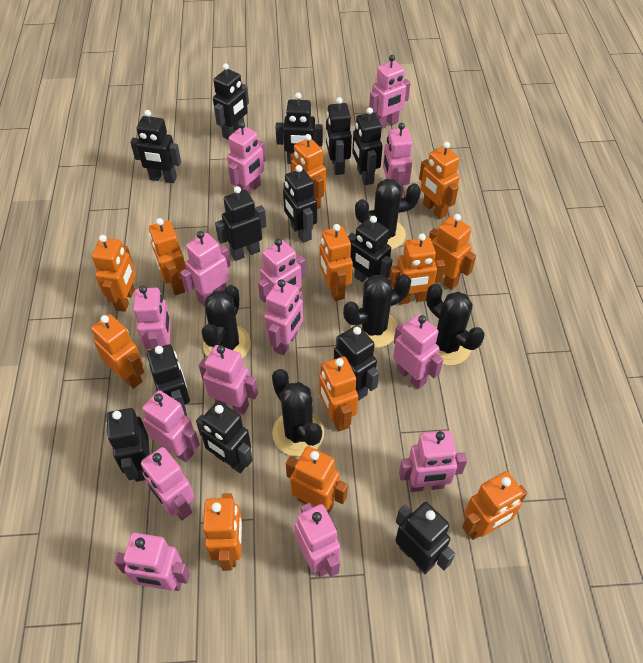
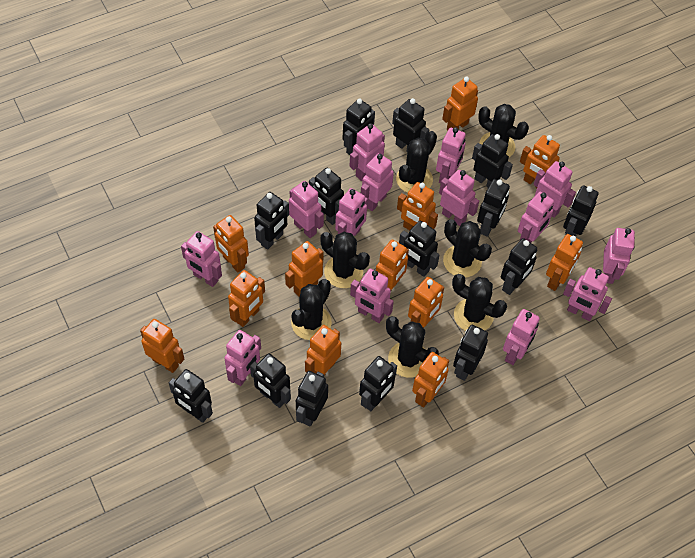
black cactus: [202,285,251,358] [272,369,324,456] [343,274,411,348] [355,179,421,250] [426,284,485,365] = 5 -> [291,279,332,340] [321,232,370,288] [386,316,439,378] [396,131,437,193] [443,219,492,277] [452,274,507,331] [478,104,529,157] = 7
black robot: [106,408,150,482] [130,110,181,183] [147,344,190,416] [196,401,253,473] [213,63,249,140] [215,186,266,261] [275,92,323,164] [283,165,317,243] [326,97,352,175] [334,325,379,401] [348,216,392,282] [352,107,383,185] [395,502,455,574] = 13 -> [169,369,213,423] [250,353,291,408] [254,192,289,250] [296,371,328,427] [309,168,344,225] [343,98,375,155] [359,356,397,411] [392,98,429,152] [399,221,440,277] [453,325,488,381] [472,134,513,187] [477,179,510,237] [501,238,537,295] [563,185,599,237] = 14

